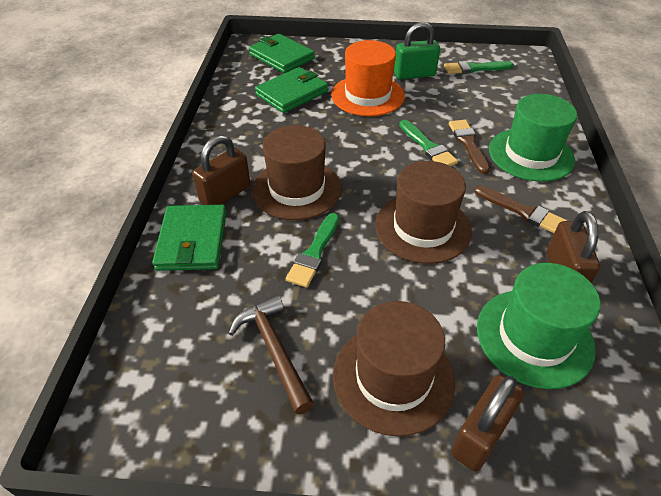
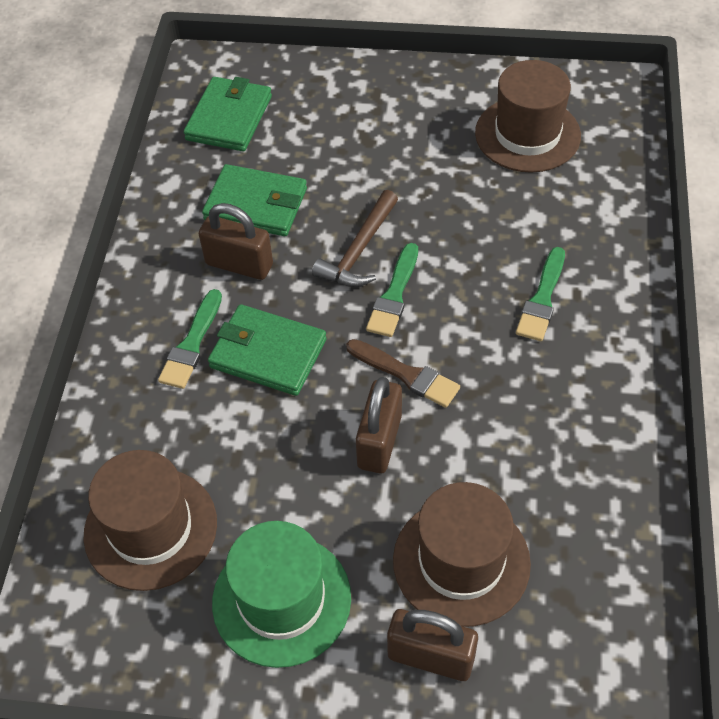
brown brush: [449,120,490,174] [474,185,567,233] = 2 -> [346,339,460,408] = 1
green hat: [477,263,601,389] [489,94,577,182] = 2 -> [212,521,351,668] = 1
green padlock: [394,22,440,80] = 1 -> none = 0
orange hat: [331,40,405,116] = 1 -> none = 0

